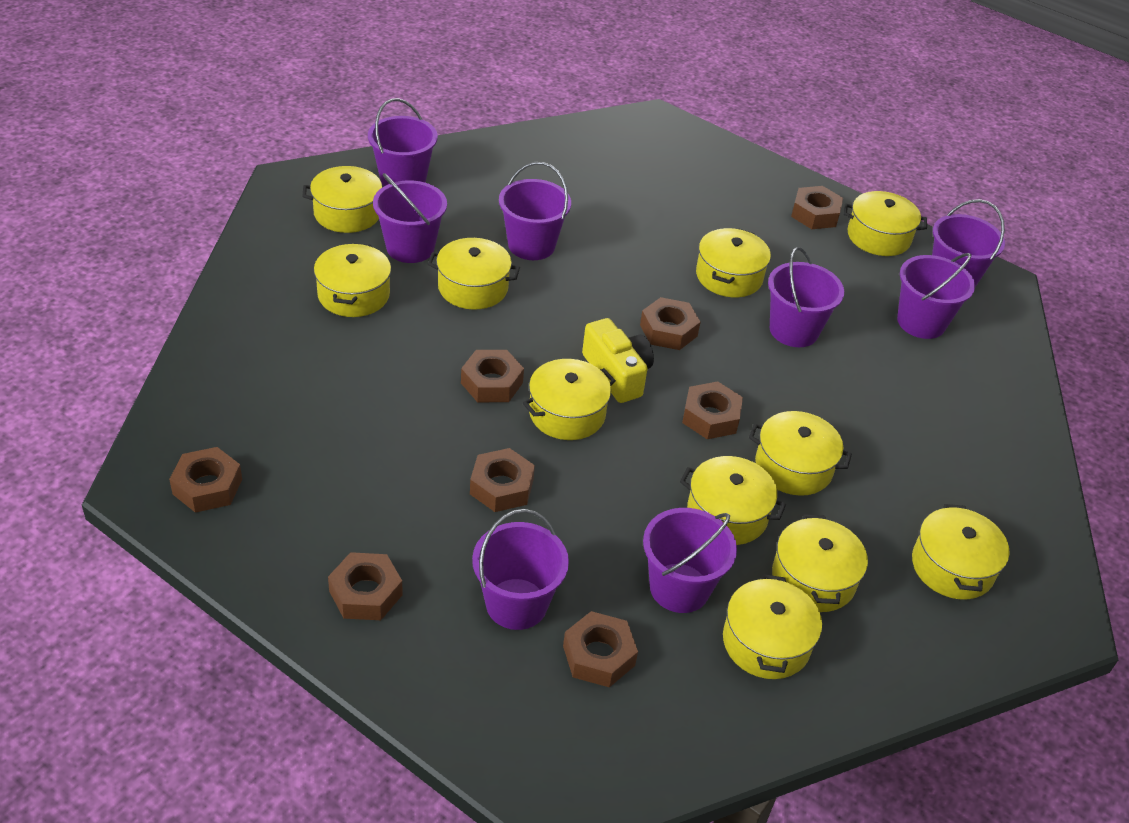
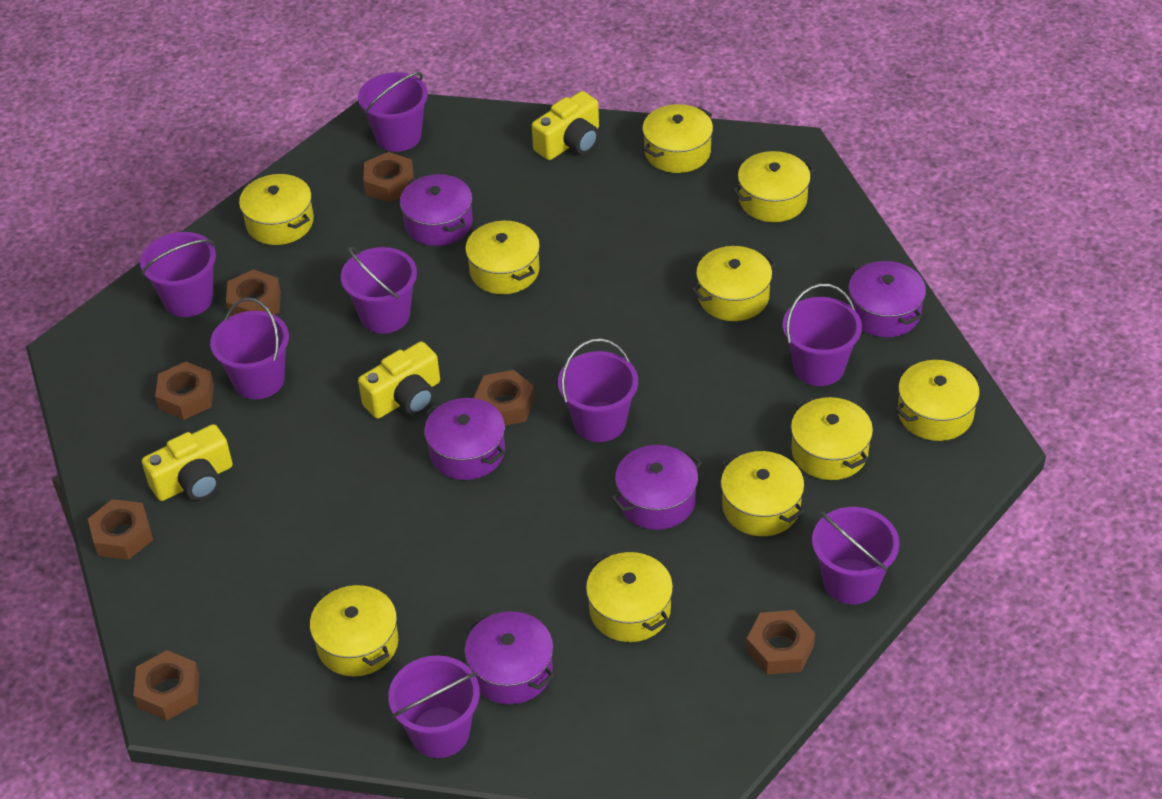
brown nut: [169,447,242,513] [328,552,403,620] [461,350,524,402] [470,448,535,512] [563,611,638,687] [640,297,701,350] [682,381,743,439] [791,186,843,229] = 8 -> [88,499,153,560] [133,650,199,720] [155,362,214,420] [226,269,281,316] [363,152,414,202] [474,370,535,426] [746,610,815,675] = 7
purple pot: none = 0 -> [400,174,473,246] [424,398,505,480] [465,611,554,704] [611,445,702,530] [849,261,926,337] = 5
yellow camera: [582,318,654,403] = 1 -> [142,424,233,501] [358,341,440,419] [532,91,599,160] = 3
yellow pot: [302,166,384,233] [314,243,391,317] [428,238,520,309] [523,359,616,440] [680,456,786,545] [696,228,771,297] [723,574,822,679] [749,411,852,496] [772,514,868,612] [844,191,927,256] [912,504,1010,600] = 11 -> [239,174,314,245] [310,585,398,677] [465,221,540,294] [586,552,673,642] [642,104,713,173] [691,246,777,321] [721,451,804,536] [732,151,816,222] [791,397,873,480] [895,360,982,441] = 10

